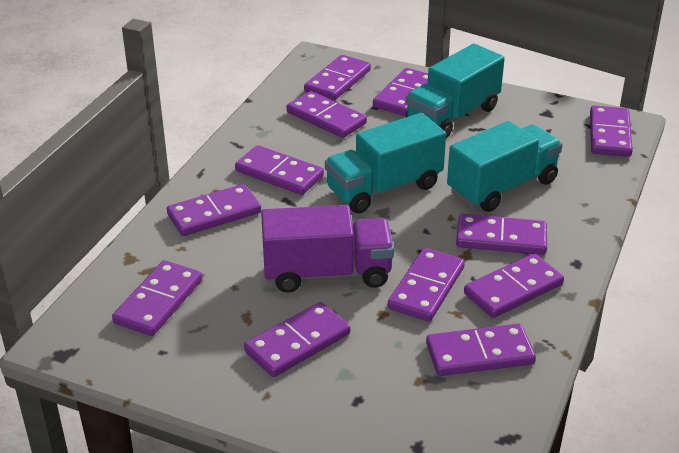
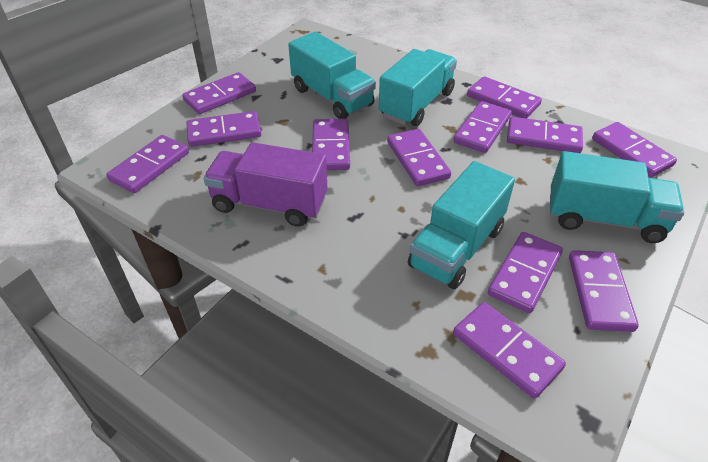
turquoise truck: [325,113,446,213] [406,44,505,138] [447,121,563,212] = 3 -> [288,32,376,119] [379,49,457,126] [408,161,515,289] [550,151,684,243] = 4

